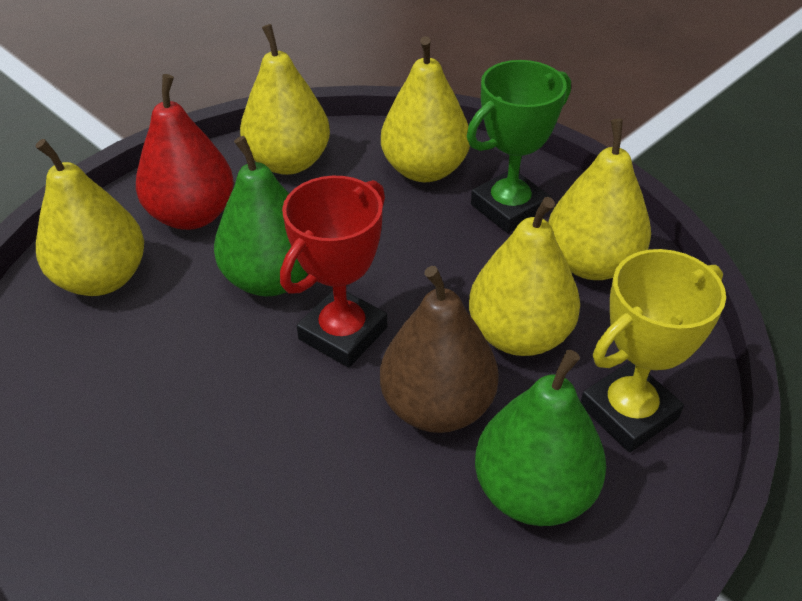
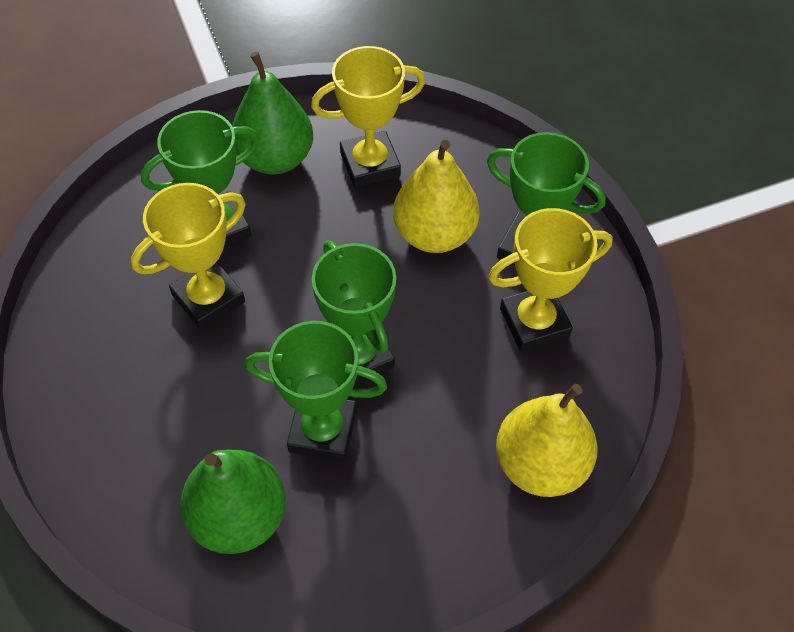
brown pear: [380,266,499,433] = 1 -> none = 0
green trophy: [467,60,571,233] = 1 -> [141,110,260,247] [245,321,387,461] [312,240,396,385] [487,132,606,265] = 4
red pear: [136,74,234,230] = 1 -> none = 0
red trophy: [280,176,387,367] = 1 -> none = 0
yellow pear: [35,139,144,296] [240,24,330,175] [381,36,470,182] [469,197,580,356] [548,119,651,280] = 5 -> [393,140,479,253] [496,384,598,497] = 2
yellow trophy: [581,249,726,452] = 1 -> [131,183,246,330] [311,46,426,188] [488,208,613,351] = 3

